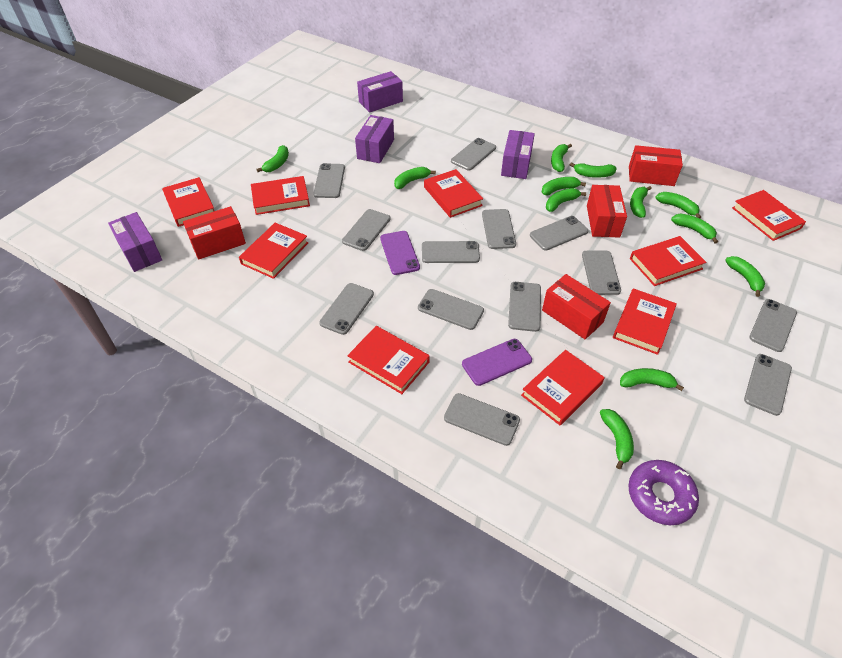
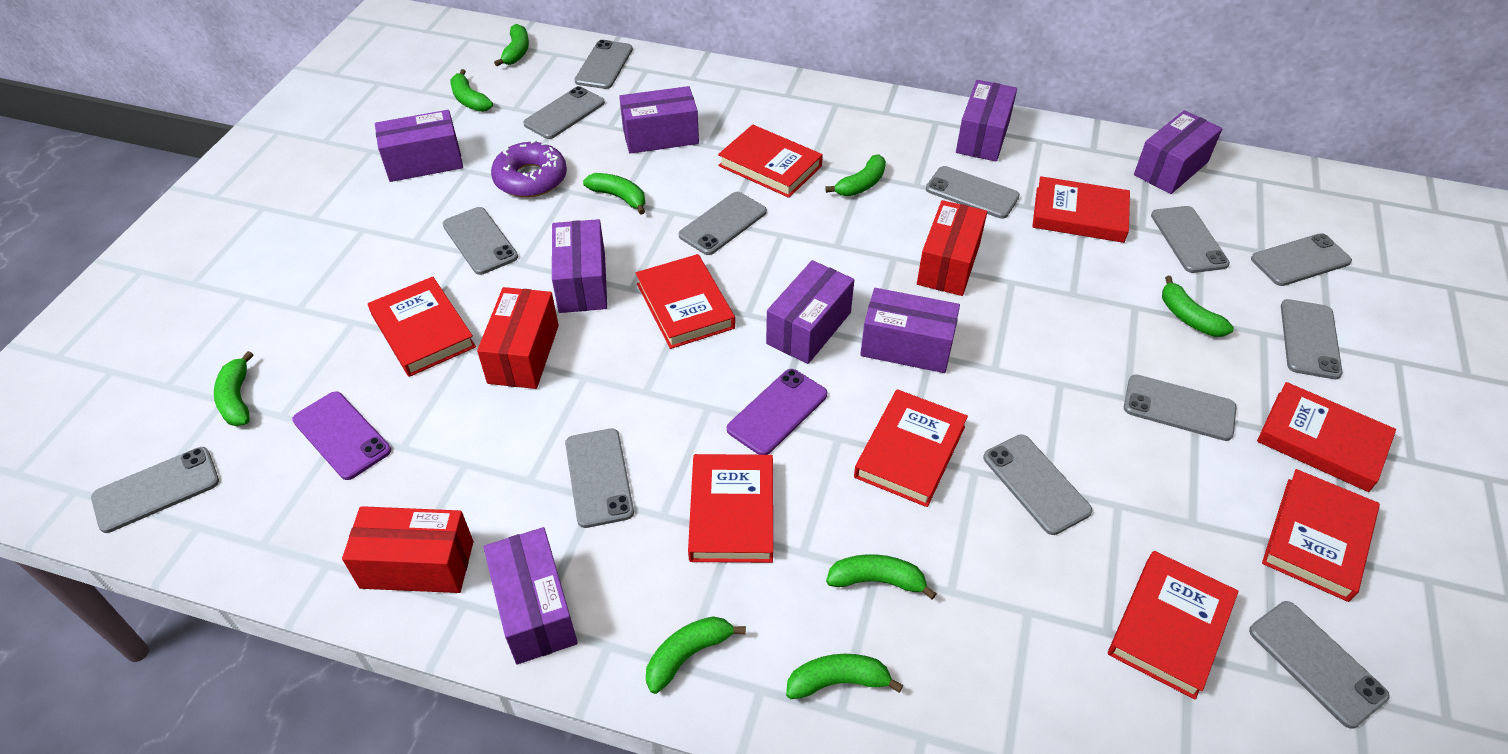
green banana: [256,145,289,172] [394,167,436,189] [542,177,586,196] [546,188,586,212] [551,144,572,172] [570,162,616,178] [600,409,634,469] [620,368,684,391] [630,186,652,218] [655,192,701,219] [671,214,718,243] [725,256,765,297] = 12 -> [214,351,253,426] [450,69,493,112] [494,24,529,66] [583,173,645,215] [646,616,746,694] [786,654,903,699] [825,154,886,196] [826,554,936,600] [1162,276,1234,337] = 9
purple box: [108,212,162,272] [355,115,394,163] [357,71,403,113] [501,130,535,179] = 4 -> [375,110,463,182] [483,527,578,664] [552,219,607,313] [619,86,699,154] [766,260,854,364] [860,288,960,373] [956,80,1017,162] [1134,110,1222,194] = 8
red box: [183,206,246,259] [542,274,611,339] [587,185,627,237] [629,145,683,186] = 4 -> [342,506,473,593] [477,287,559,389] [917,200,987,296] = 3

